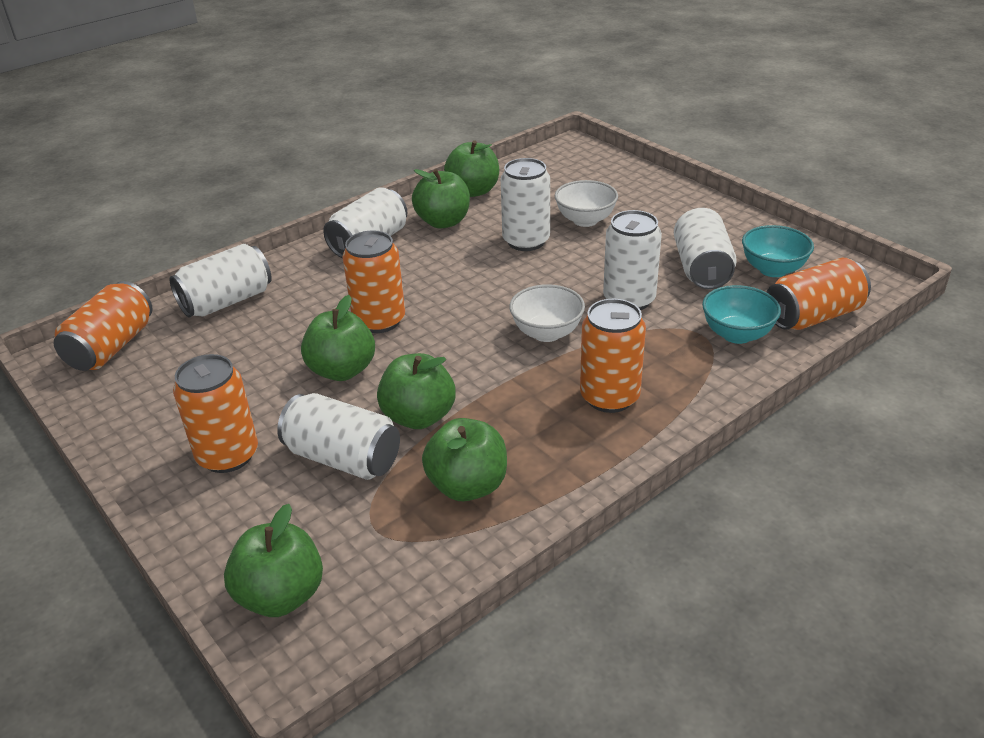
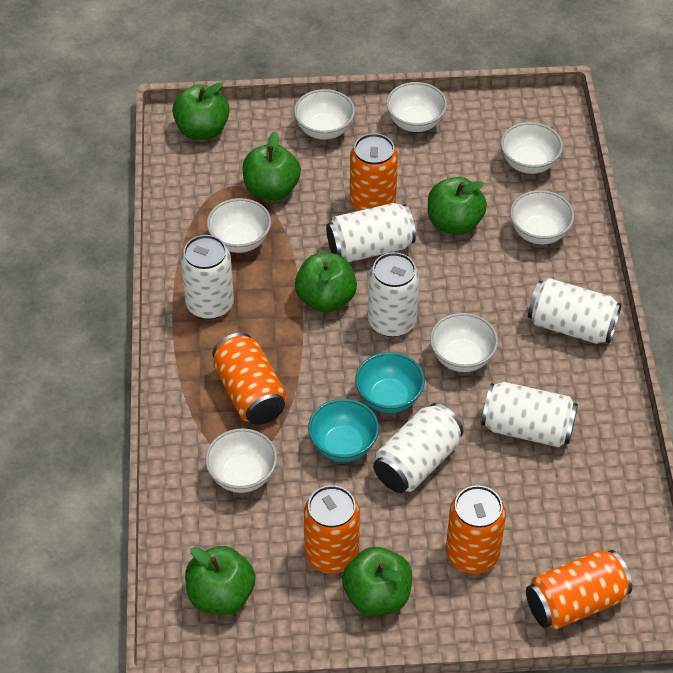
white bowl: [509,284,585,342] [555,180,618,227] = 2 -> [205,428,277,493] [207,198,271,253] [294,89,355,140] [386,82,447,132] [430,313,498,372] [501,122,563,174] [510,190,574,244] = 7

